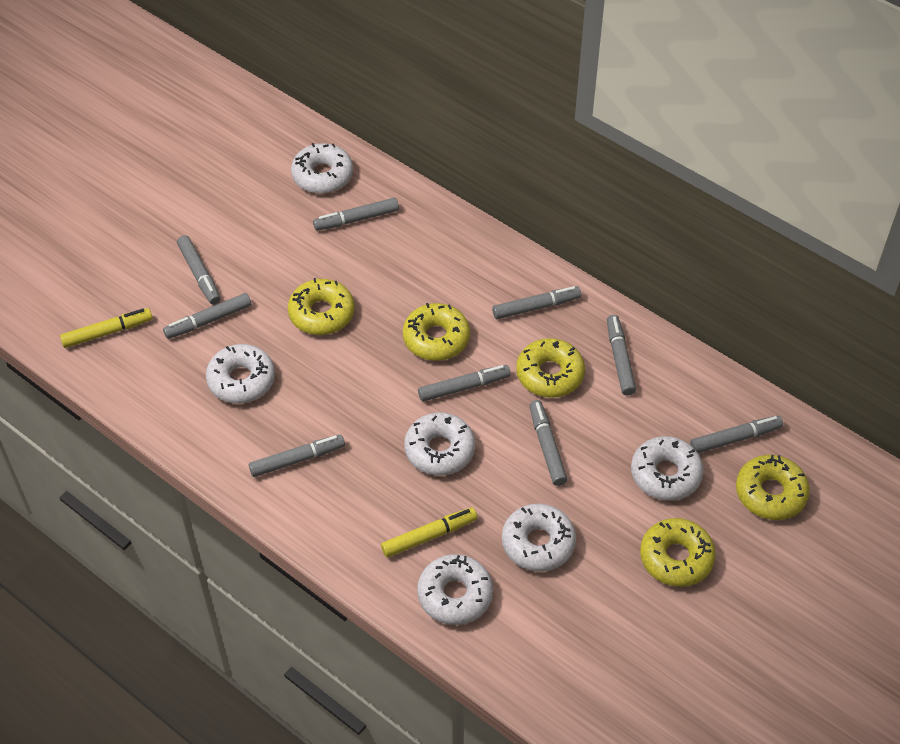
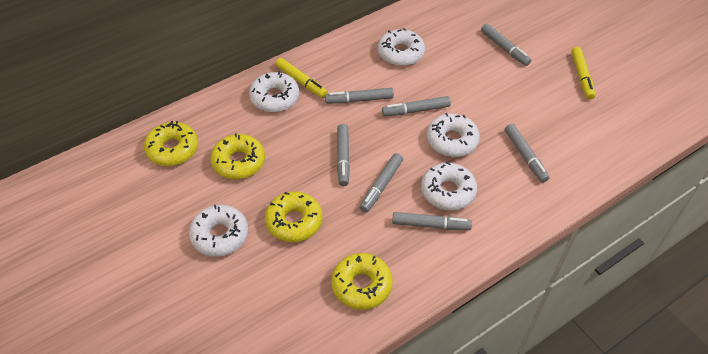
grey marker: [163,293,251,339] [177,235,220,305] [249,435,345,477] [313,198,399,231] [418,365,511,402] [492,286,581,319] [529,400,567,486] [607,315,636,396] [690,416,783,453] = 9 -> [325,88,394,104] [337,124,350,186] [359,153,403,213] [382,96,451,116] [392,212,472,230] [481,24,531,66] [505,124,549,183] = 7
white donut: [206,344,275,404] [291,143,353,194] [404,413,475,475] [417,554,493,625] [502,504,576,572] [631,436,704,501] = 6 -> [189,205,248,257] [249,71,299,112] [378,28,425,66] [421,162,477,211] [427,113,480,157] = 5
yellow donut: [288,278,355,335] [403,303,470,361] [516,338,585,398] [640,518,716,587] [736,455,810,520] = 5 -> [144,121,198,166] [211,133,265,179] [265,192,322,242] [331,253,393,310] = 4

